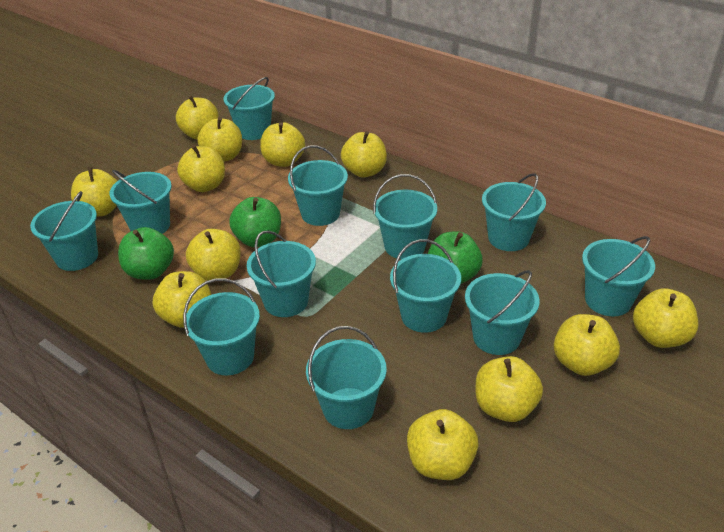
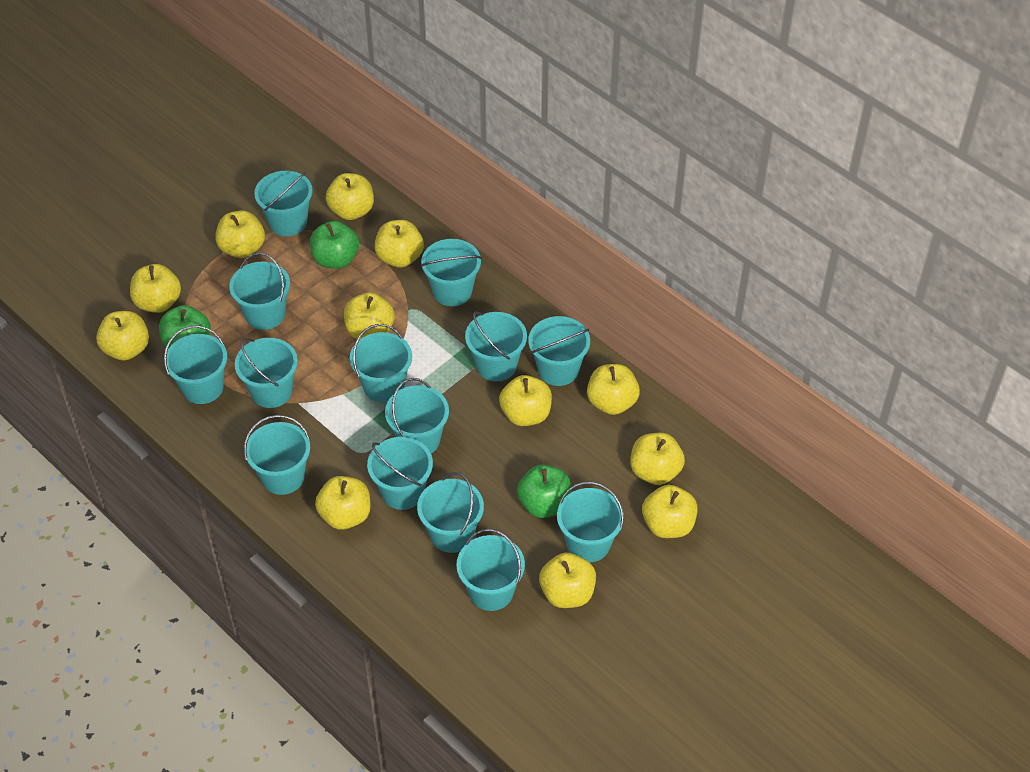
turquoise bucket: [30,191,98,271] [110,170,172,234] [183,279,260,375] [224,77,275,140] [247,230,316,317] [288,145,348,226] [306,326,387,429] [373,174,437,259] [390,239,461,333] [465,270,540,355] [482,173,546,251] [582,236,655,316] = 12 -> [164,325,227,404] [229,252,290,330] [235,338,298,408] [244,415,310,495] [254,171,312,236] [350,324,412,403] [367,437,433,510] [385,378,449,453] [417,472,484,553] [421,239,482,306] [456,529,525,611] [465,311,527,381] [528,316,590,386] [557,482,624,562] = 14

